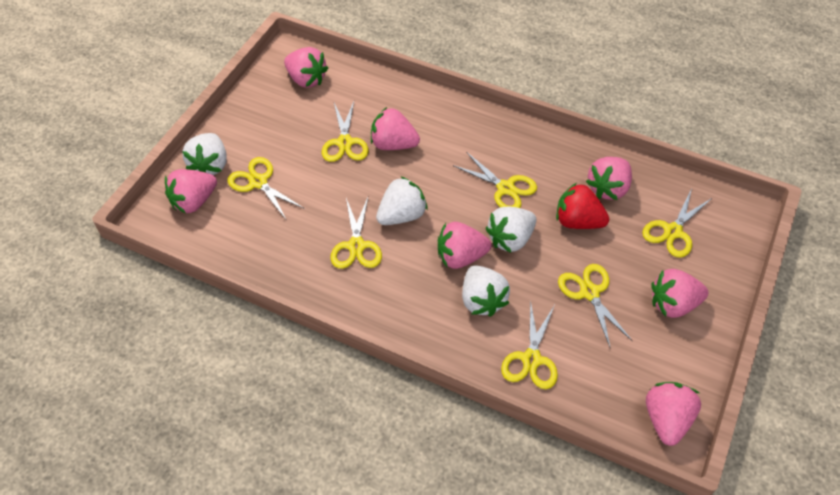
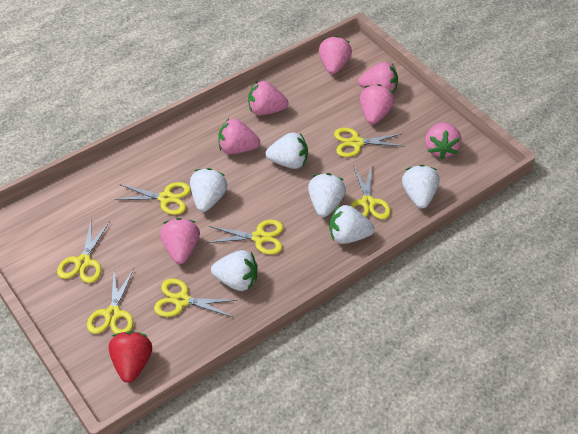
white strawberry: [182,133,227,175] [376,176,428,225] [462,265,510,317] [486,207,536,253] = 4 -> [190,168,227,212] [211,250,258,291] [266,132,308,169] [308,173,346,217] [329,205,375,244] [402,165,440,208] = 6

